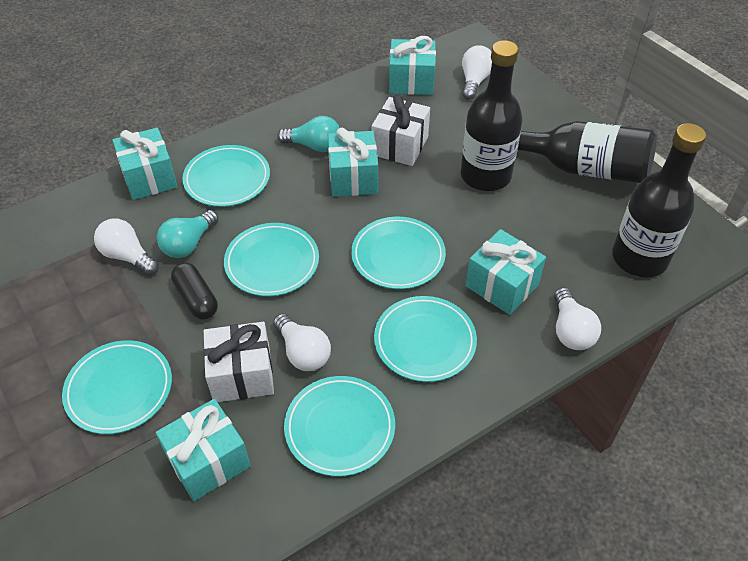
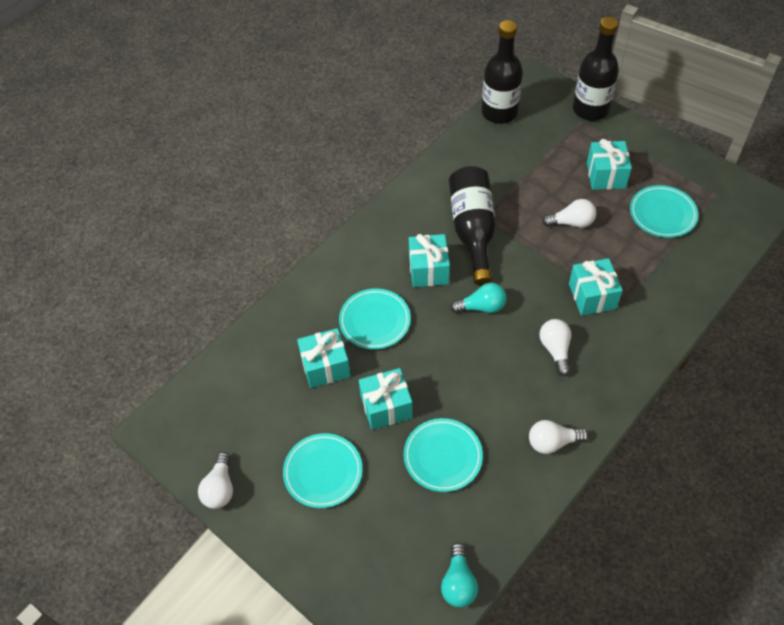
black capsule: [171,262,218,319] = 1 -> none = 0
turquoise plate: [62,340,172,434] [182,145,270,207] [224,223,319,296] [284,376,395,476] [351,217,446,289] [374,296,477,382] = 6 -> [283,433,362,508] [339,288,411,349] [404,418,483,492] [630,185,698,238] = 4
white gift: [203,322,274,402] [372,94,430,166] = 2 -> none = 0

